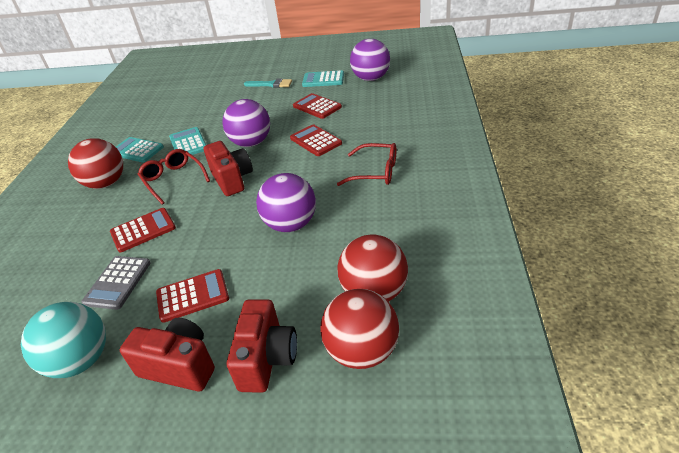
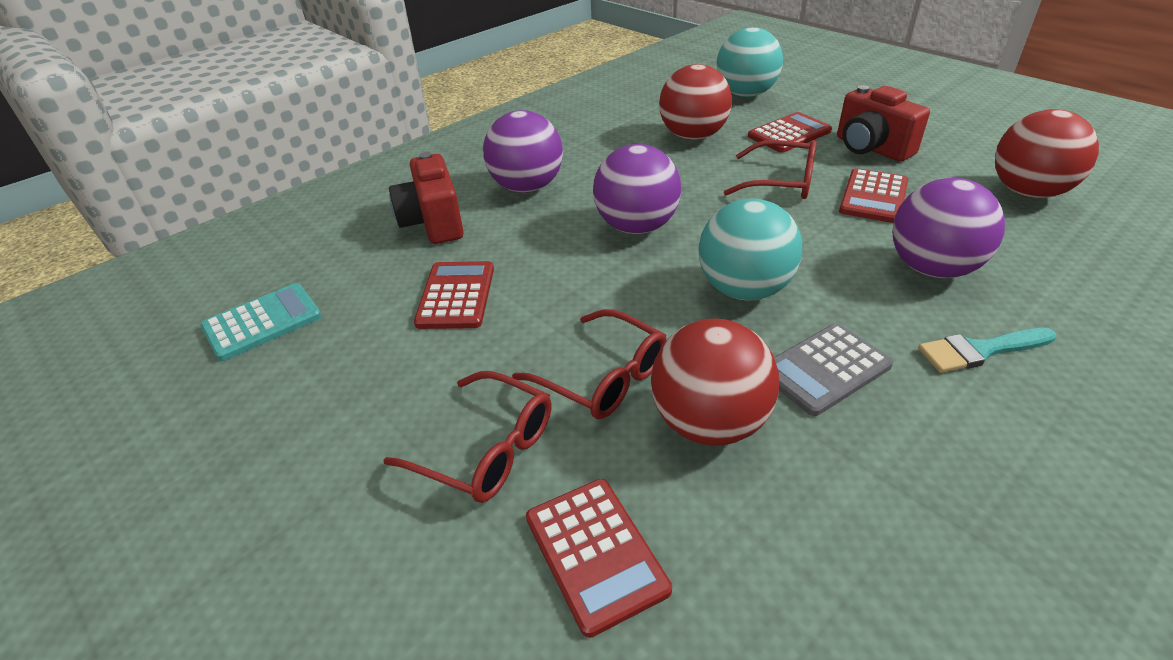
red camera: [120,317,215,392] [203,141,253,196] [227,299,297,393] = 3 -> [389,152,464,244] [837,85,930,162] = 2
red glasses: [138,149,210,205] [337,143,396,186] = 2 -> [383,371,552,503] [512,309,666,419] [724,140,817,199] = 3
turquoise ball: [21,302,106,378] = 1 -> [698,199,802,301] [717,27,783,97] = 2
turquoise calculator: [116,137,164,163] [169,127,206,155] [302,70,344,87] = 3 -> [200,283,322,361] = 1

